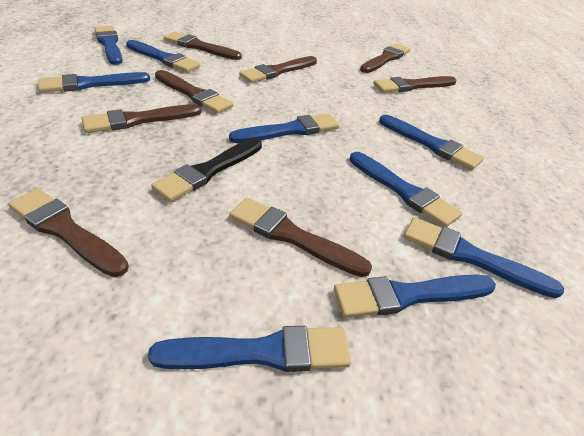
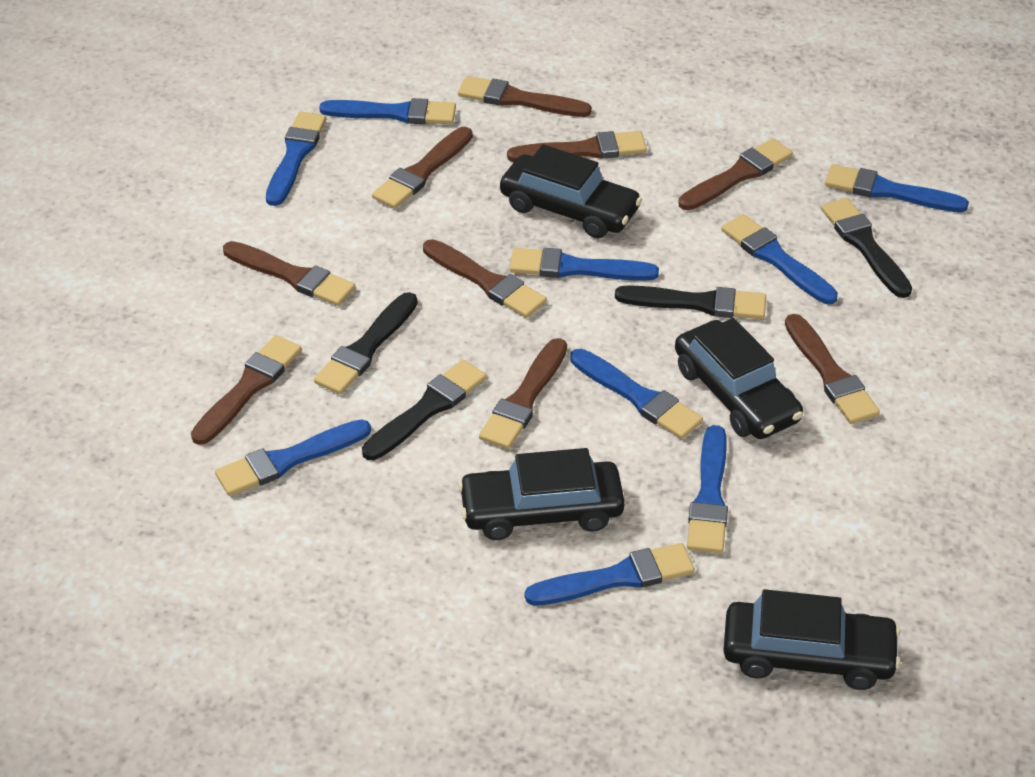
black brush: [151,138,262,202] = 1 -> [314,292,418,394] [362,360,487,460] [615,285,766,319] [821,198,912,298] = 4
black car: none = 0 -> [458,448,625,540] [500,144,642,238] [675,318,803,439] [723,589,901,690] = 4
brown brush: [8,188,129,277] [82,104,202,133] [155,70,233,114] [164,32,242,60] [229,198,372,277] [239,56,317,83] [360,43,410,73] [373,76,456,93] = 8 -> [191,335,302,445] [223,241,355,306] [372,127,473,209] [423,239,547,318] [458,76,592,117] [479,338,567,449] [507,131,647,162] [678,138,793,210] [785,314,880,424] = 9

